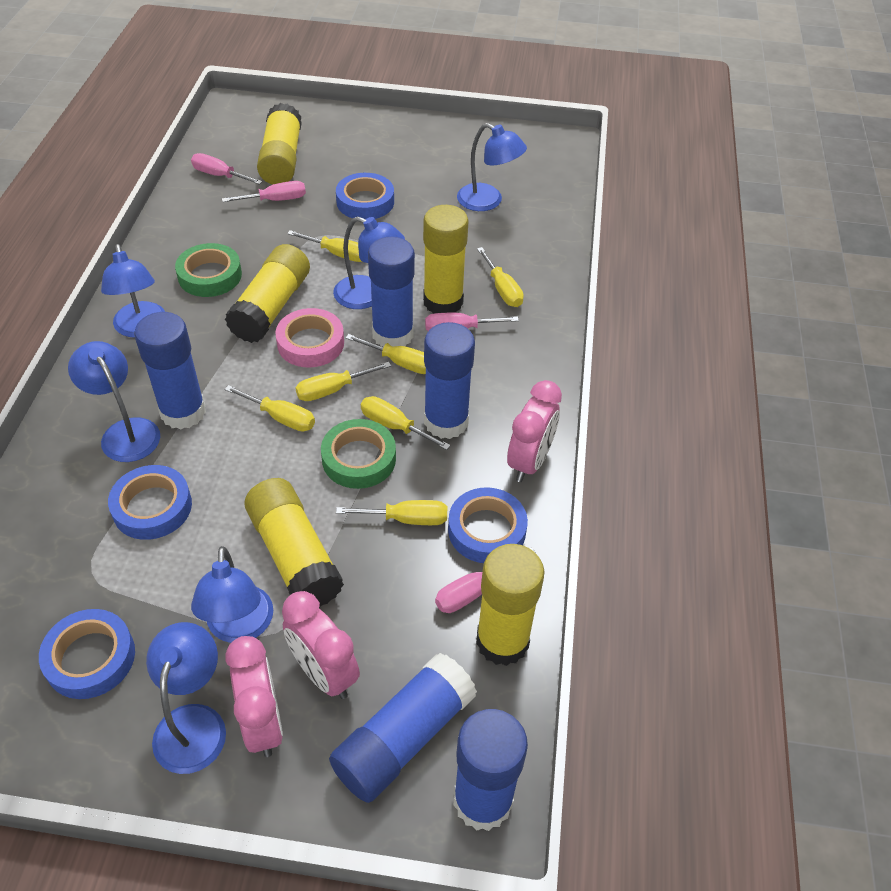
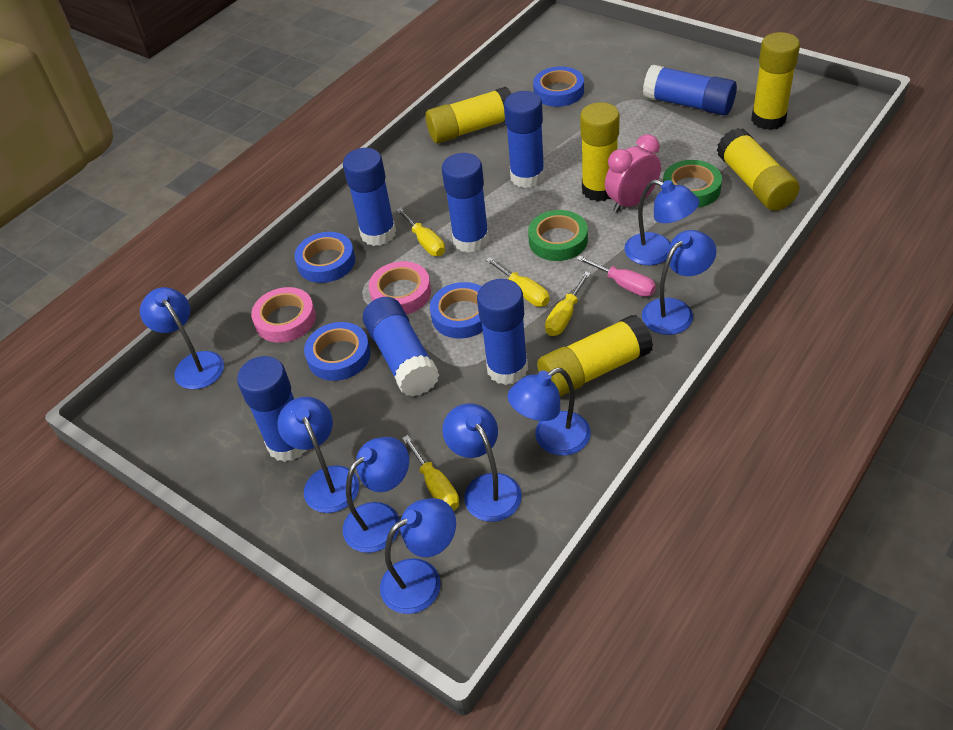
blue glue stick: [134,312,206,430] [329,653,477,803] [368,237,415,347] [424,322,475,439] [454,709,528,831] = 5 -> [237,356,307,462] [343,148,396,246] [363,297,439,397] [442,153,489,253] [477,279,528,385] [504,91,545,188] [643,65,737,115] = 7
blue lamp: [68,341,160,462] [101,244,165,338] [146,622,226,774] [191,546,273,643] [333,217,405,309] [457,123,527,211] = 6 -> [140,287,224,390] [277,397,359,513] [343,437,409,553] [380,498,456,614] [442,403,522,522] [508,368,591,456] [624,180,699,265] [642,230,716,335] = 8
pink clock: [225,636,283,757] [282,591,360,699] [507,380,562,482] = 3 -> [605,134,661,212] = 1
pink screwdriver: [191,153,263,185] [222,181,306,202] [425,313,519,331] [435,548,536,613] = 4 -> [577,256,656,297] = 1
pink tape: [275,308,344,368] = 1 -> [251,287,316,343] [369,261,431,314] = 2
yellow screwdriver: [225,385,315,432] [287,230,362,262] [295,362,391,401] [336,500,447,525] [346,334,426,374] [361,396,451,450] [477,247,524,307] = 7 -> [396,208,445,256] [402,435,459,511] [486,257,550,307] [545,271,591,336] = 4

